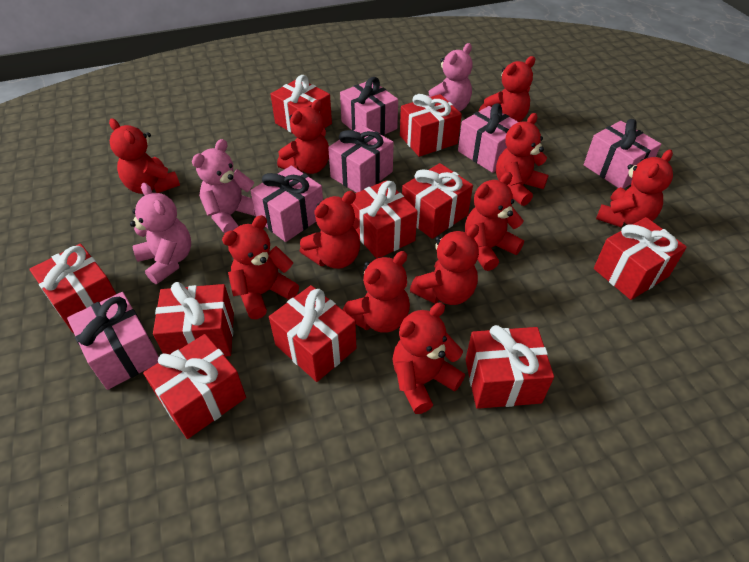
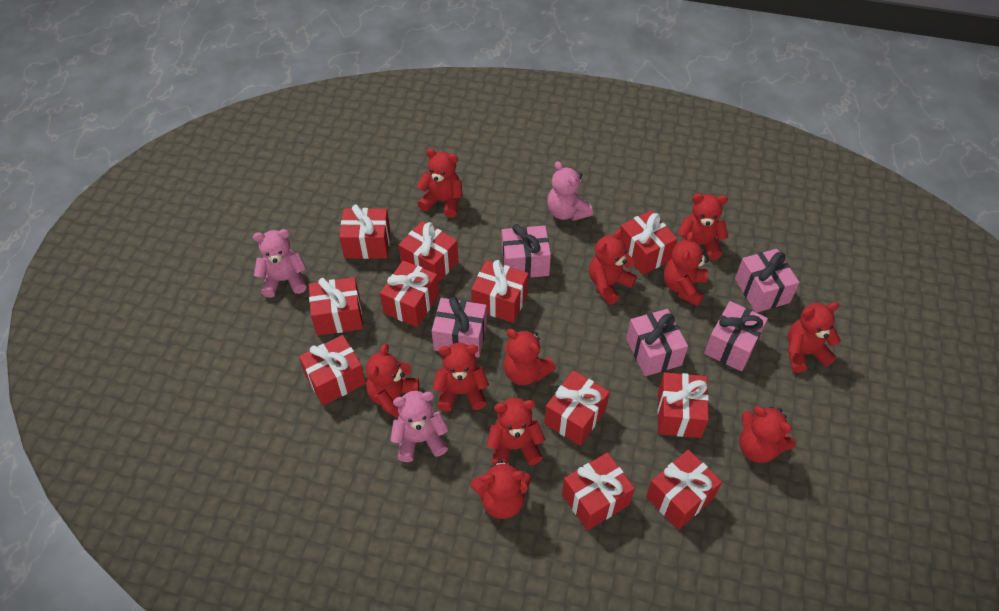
pink gift: [67,292,159,390] [250,166,323,242] [328,125,394,193] [340,77,398,136] [458,103,518,173] [584,119,661,189] = 6 -> [432,296,487,357] [502,224,551,278] [626,309,688,376] [704,301,768,372] [735,249,800,313] = 5
red gift: [30,244,116,333] [143,334,246,439] [153,282,234,357] [269,285,357,382] [271,75,332,133] [351,180,418,259] [400,94,462,157] [402,163,473,239] [465,325,554,409] [594,217,687,300] = 10 -> [299,335,366,406] [309,277,363,336] [340,204,390,259] [380,260,439,327] [399,221,458,283] [471,260,529,323] [544,370,610,446] [562,452,635,531] [620,210,678,275] [646,450,722,530] [657,372,709,438] = 11

